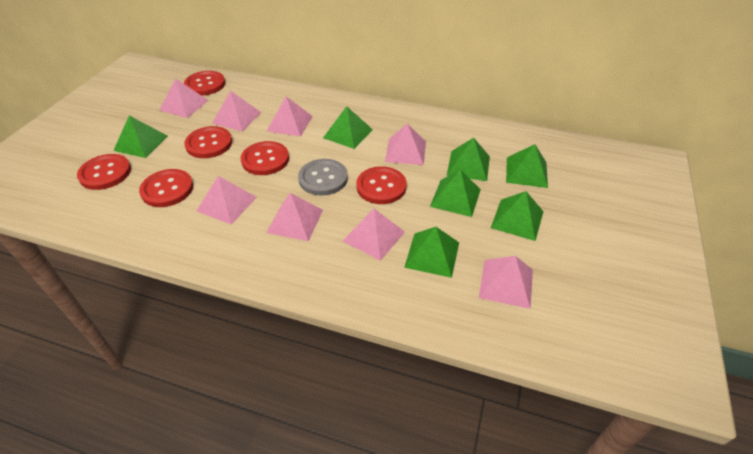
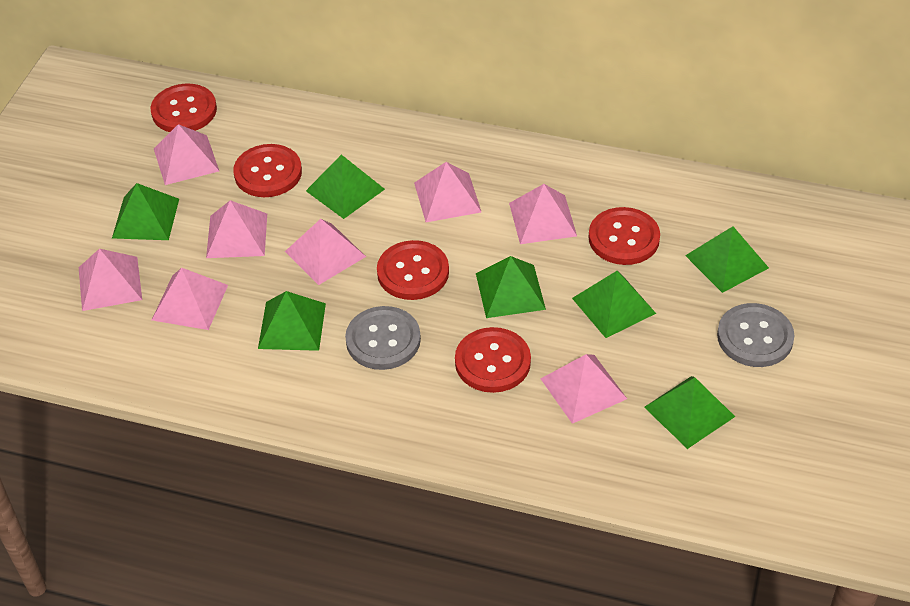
grey button: [298,159,348,196] = 1 -> [345,306,421,370] [717,303,794,367] = 2
red button: [77,154,131,190] [139,169,193,207] [184,71,225,96] [184,126,232,158] [241,141,289,175] [356,166,407,204] = 6 -> [151,84,217,132] [233,144,302,197] [377,240,449,300] [455,327,531,393] [589,207,660,265] = 5

